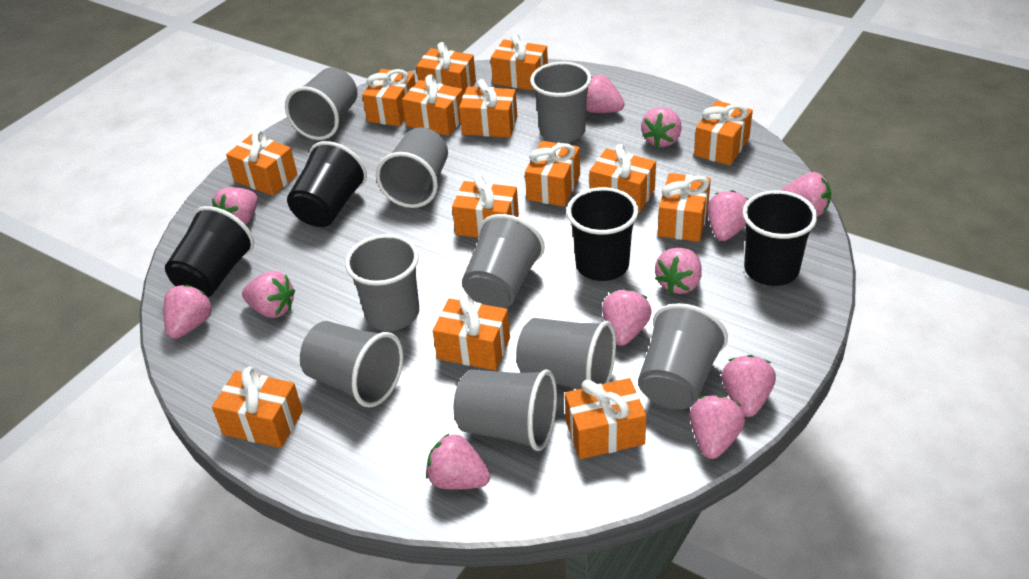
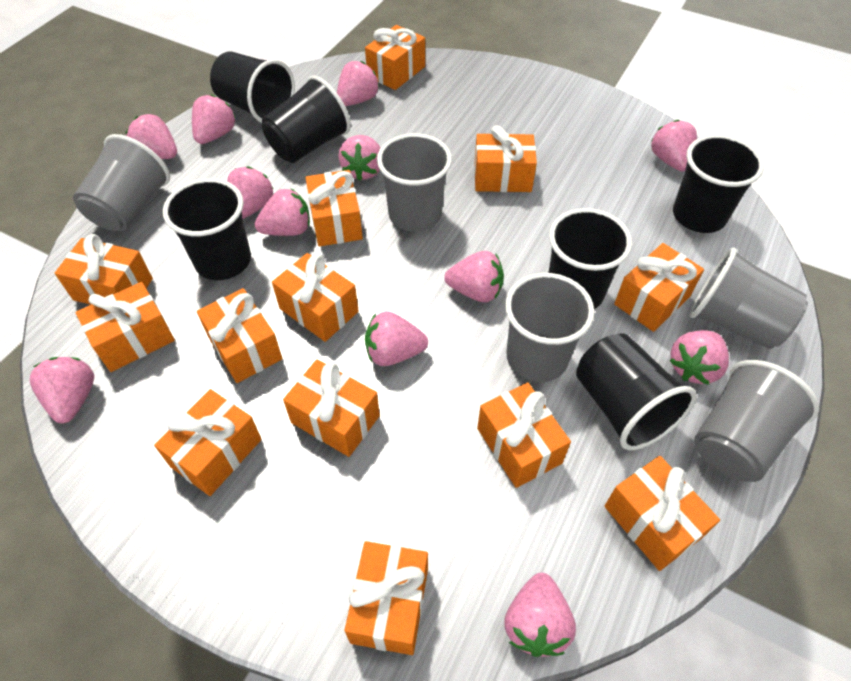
black cup: [165,206,254,297] [287,141,367,227] [567,187,638,281] [742,190,817,286] = 4 -> [163,178,251,280] [210,52,295,123] [262,76,351,163] [548,208,632,309] [576,333,697,450] [673,135,764,233] = 6
grey cup: [285,67,358,140] [300,321,403,407] [345,234,419,331] [376,127,448,208] [453,369,557,451] [462,214,545,308] [516,318,616,390] [530,62,592,143] [638,303,728,409] = 9 -> [73,134,170,231] [377,133,452,232] [505,273,594,382] [689,247,808,349] [694,360,819,482] = 5
orange gift: [212,366,303,448] [226,130,298,196] [362,69,416,126] [402,74,463,136] [416,42,476,95] [433,293,510,371] [452,175,519,238] [459,79,517,138] [491,33,548,91] [525,141,580,207] [565,378,646,459] [589,144,656,213] [658,173,711,242] [694,101,753,166] = 14 -> [55,234,153,305] [76,282,175,372] [154,389,262,496] [197,288,283,383] [272,253,359,342] [283,359,380,457] [305,170,363,247] [345,541,428,655] [365,25,425,90] [474,125,537,192] [477,382,571,488] [604,456,720,571] [614,243,704,332] = 13

